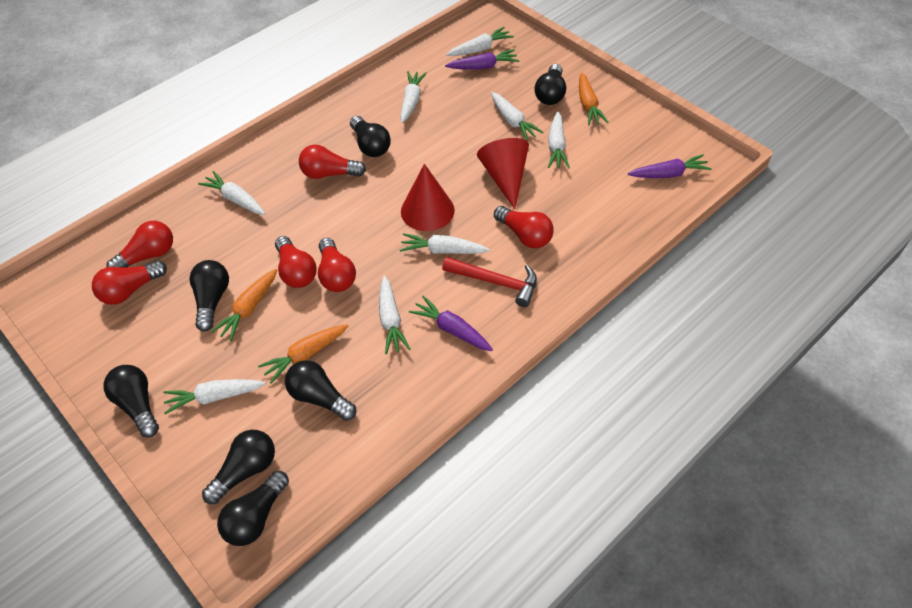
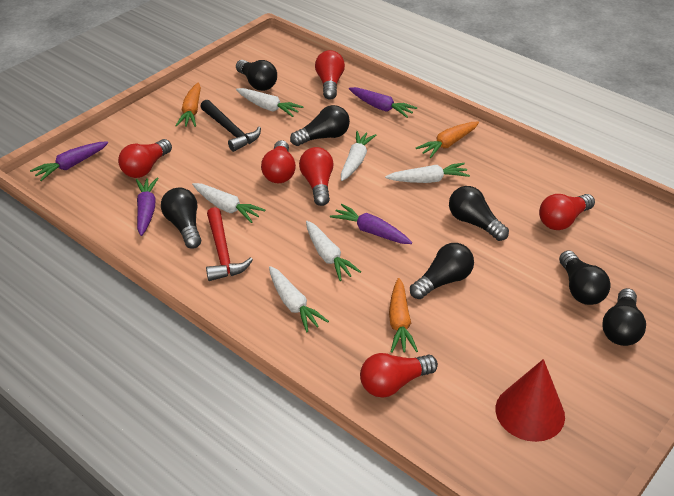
black hammer: none = 0 -> [200,100,261,152] = 1
purple carrot: [409,295,493,351] [445,49,519,70] [628,154,712,178] = 3 -> [30,141,108,181] [136,177,158,236] [330,204,412,244] [349,87,417,118] = 4
red cone: [401,164,455,231] [477,138,529,209] = 2 -> [496,359,565,442] = 1
white carrot: [163,379,266,414] [198,171,265,215] [379,276,410,354] [400,71,427,123] [400,233,490,254] [446,27,514,56] [491,92,544,141] [548,112,570,169] = 8 -> [192,183,265,223] [236,88,304,117] [269,266,329,332] [306,221,361,281] [341,131,376,181] [385,163,470,183] = 6

